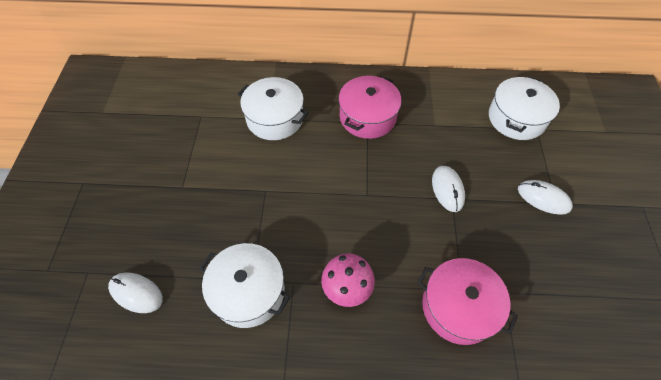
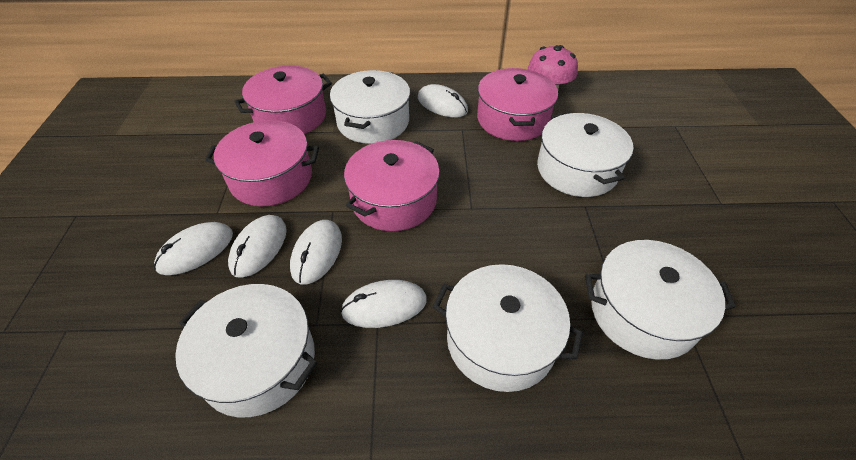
pink pot: [338,75,402,139] [417,258,518,345] = 2 -> [205,120,319,206] [234,66,332,134] [344,140,440,231] [477,68,558,141] = 4
white mouse: [108,272,163,313] [432,166,465,212] [518,180,573,215] = 3 -> [154,222,233,275] [228,215,287,278] [290,220,342,285] [340,280,427,328] [418,84,468,118] = 5
white pot: [199,243,290,328] [238,77,309,140] [489,77,560,140] = 3 -> [175,284,317,417] [330,70,410,144] [433,264,583,392] [537,112,633,197] [585,240,736,360] = 5

